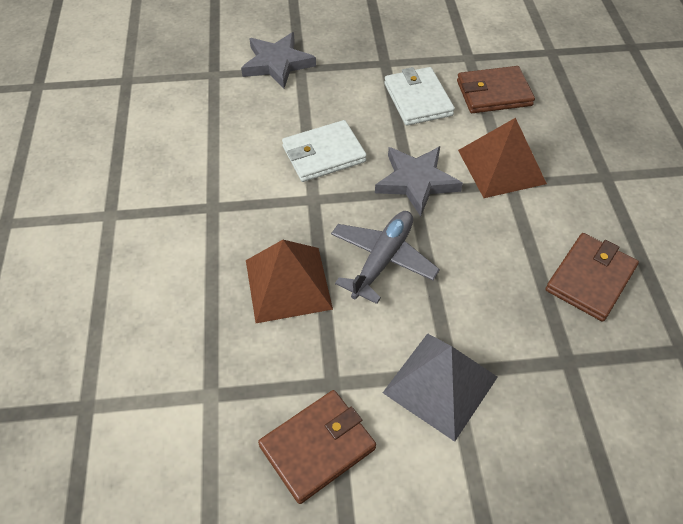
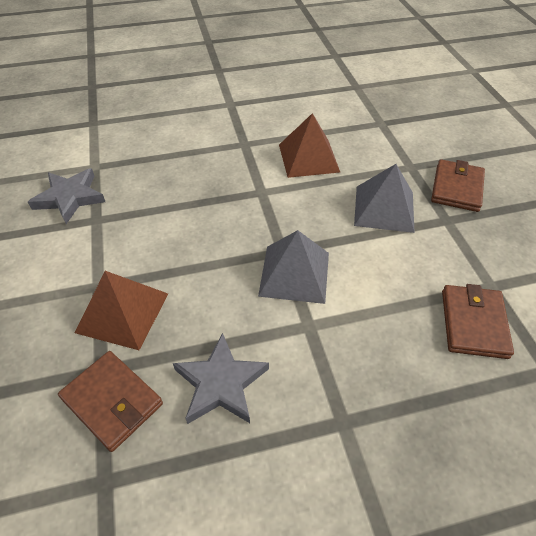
grey plane: [331,211,440,304] = 1 -> none = 0
grey pyramid: [383,333,498,442] = 1 -> [258,230,329,304] [354,164,415,233] = 2
white wallet: [282,120,367,182] [384,67,455,125] = 2 -> none = 0

